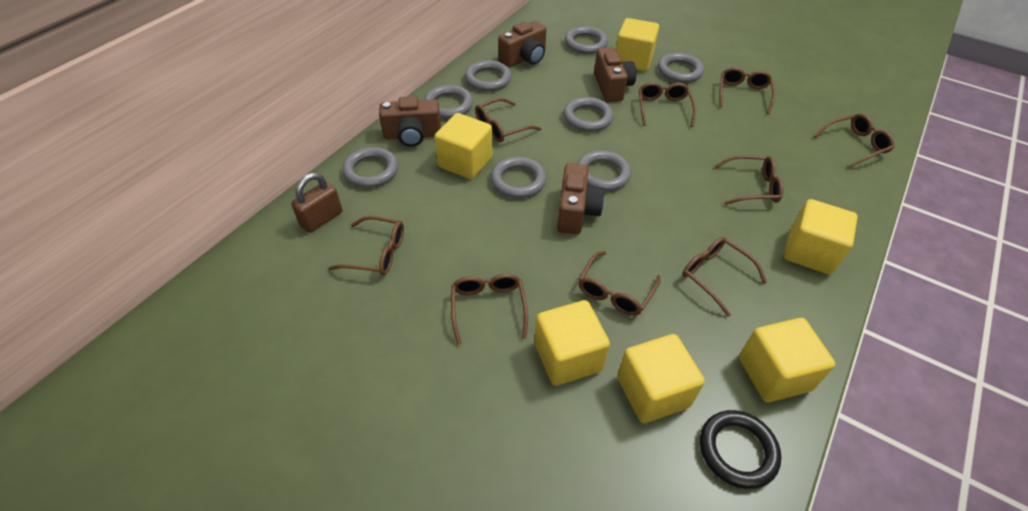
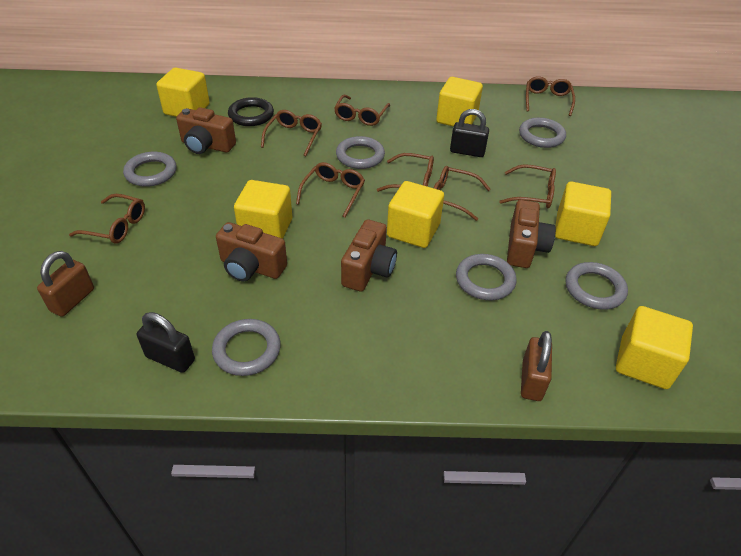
black padlock: none = 0 -> [137,312,195,373] [450,109,489,157] = 2
brown glasses: [329,216,404,275] [451,274,528,345] [475,98,542,142] [578,251,661,316] [639,82,696,127] [682,237,767,317] [715,155,783,205] [720,67,775,114] [814,113,894,168] = 9 -> [69,194,145,244] [261,110,322,157] [296,162,365,218] [334,95,390,126] [377,153,434,192] [434,166,491,221] [499,164,556,208] [526,76,575,116] = 8
brown padlock: [291,173,342,233] = 1 -> [37,251,94,317] [521,331,552,401] = 2
grey ring: [342,147,398,188] [424,85,473,119] [465,60,512,91] [491,157,546,198] [563,97,613,132] [565,26,608,54] [578,151,631,191] [658,53,704,83] = 8 -> [123,152,176,187] [212,319,281,376] [336,136,385,169] [456,254,517,300] [519,117,566,148] [566,262,628,310] = 6

